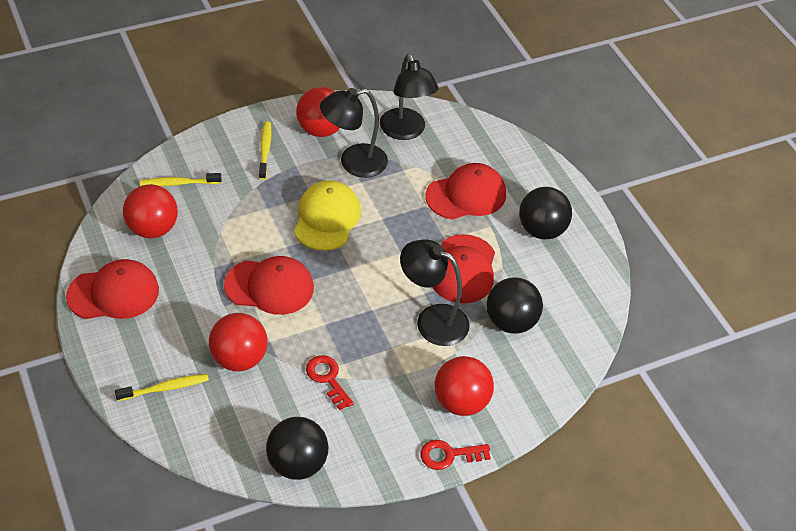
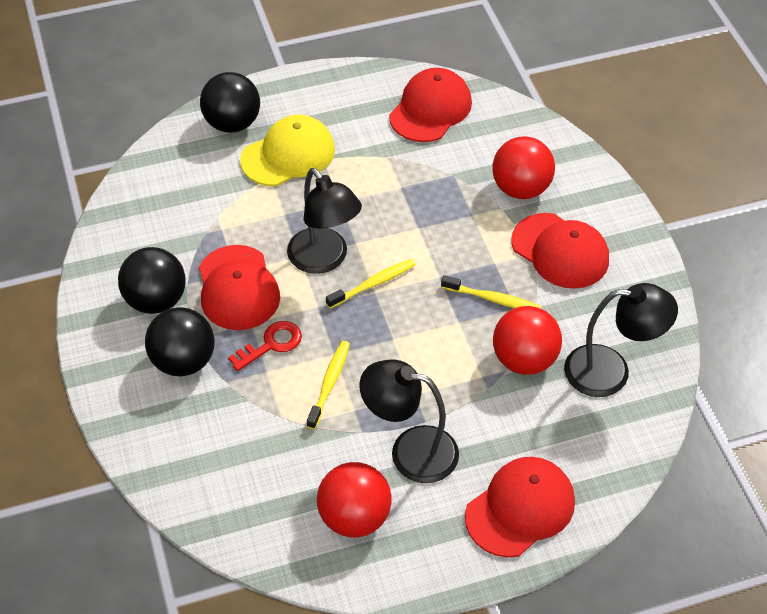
red ball: [123,184,178,238] [209,313,268,371] [296,87,340,137] [434,356,494,416] = 4 -> [317,462,392,537] [492,136,555,199] [493,306,562,375] = 3
red key: [306,355,354,410] [420,440,491,470] = 2 -> [228,321,302,371] = 1

